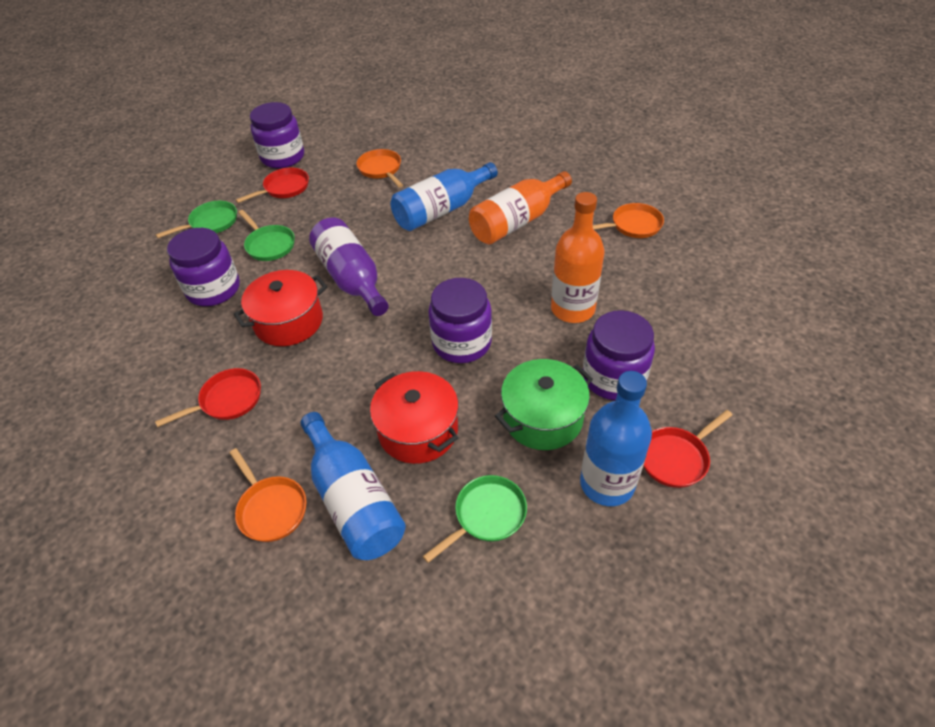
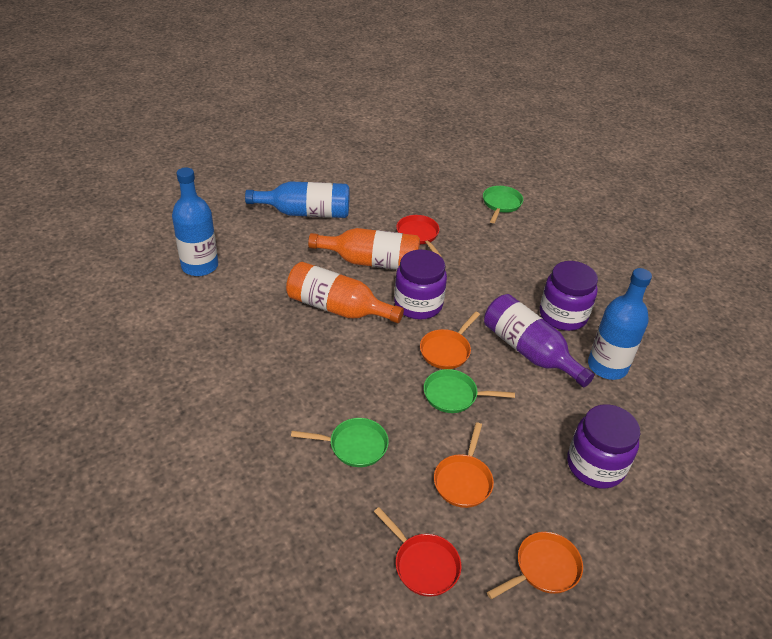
green pot: [495,359,593,450] = 1 -> none = 0
purple jar: [167,228,240,306] [250,102,304,168] [428,278,492,363] [583,310,655,400] = 4 -> [394,250,447,320] [540,261,598,331] [567,404,640,489] = 3
red pan: [155,368,261,427] [236,168,309,203] [643,410,732,488] = 3 -> [374,507,462,597] [396,215,441,256] = 2
red pot: [234,270,327,346] [370,371,459,464] = 2 -> none = 0

